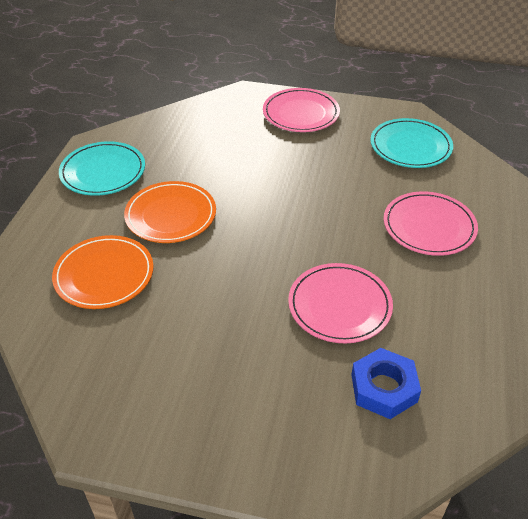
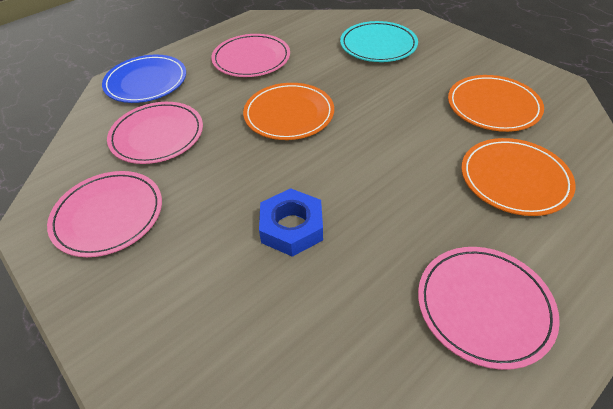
blue plate: none = 0 -> [102,55,186,103] = 1
orange plate: [52,235,154,309] [124,181,216,243] = 2 -> [243,83,334,140] [448,75,544,132] [461,138,576,216] = 3
pink plate: [263,88,340,132] [288,263,393,344] [383,191,478,256] = 3 -> [47,171,162,257] [107,102,203,164] [211,34,290,77] [418,247,560,370] = 4
turquoise plate: [59,141,145,196] [370,118,453,168] = 2 -> [340,21,418,62] = 1

